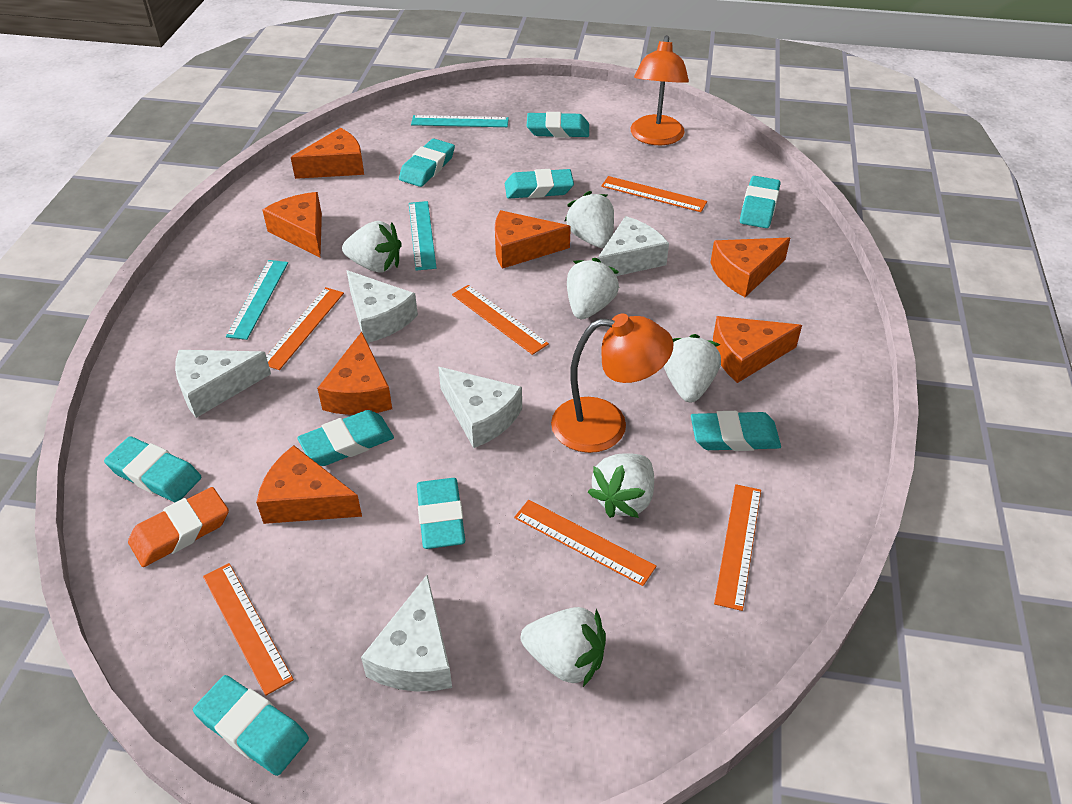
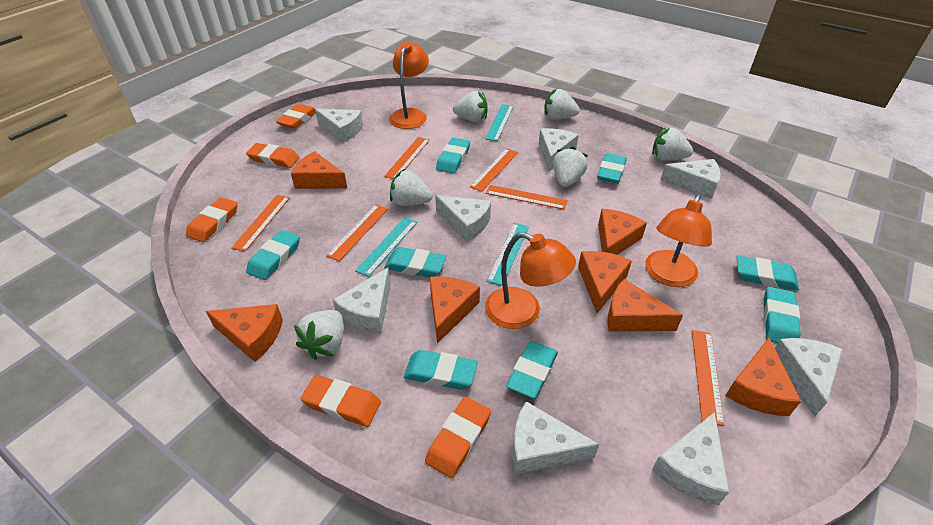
orange eraser: [128,487,229,567] = 1 -> [186,197,238,242] [246,143,299,168] [276,104,316,129] [300,375,381,427] [425,397,491,478] = 5
orange lamp: [551,314,673,453] [631,35,689,145] = 2 -> [389,42,429,129] [485,232,576,329] [645,194,712,287] = 3
turquoise eraser: [104,436,202,502] [193,675,309,776] [297,410,394,466] [399,139,455,187] [417,478,465,549] [505,169,574,199] [527,112,589,138] [691,411,781,451] [740,176,780,228] = 9 -> [246,230,300,280] [384,247,446,278] [404,350,478,390] [436,138,470,174] [506,341,558,399] [597,153,627,184] [736,256,799,291] [763,287,801,343] = 8
white cheese: [175,350,271,418] [347,270,418,343] [361,575,452,691] [438,367,522,448] [597,216,669,276] = 5 -> [315,109,363,143] [333,268,391,333] [435,195,491,242] [513,401,599,474] [539,128,578,171] [652,412,729,505] [660,159,720,199] [775,338,842,417] = 8

